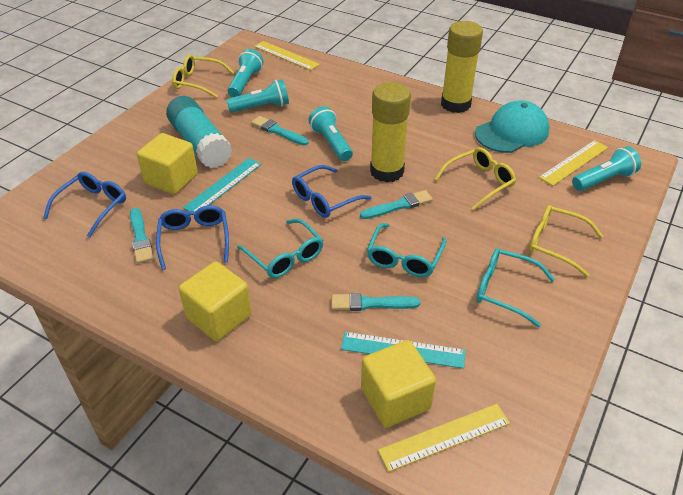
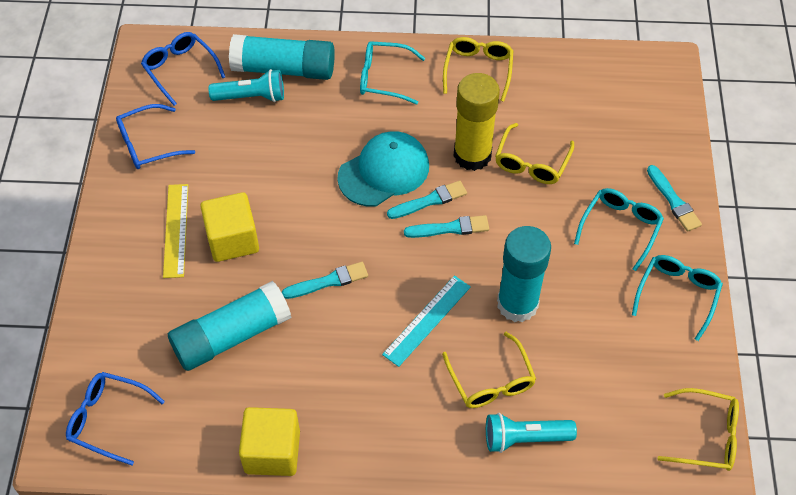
turquoise flashlight: [227,79,289,113] [228,49,263,97] [308,106,353,161] [572,146,641,191] = 4 -> [208,69,284,102] [486,413,577,453] = 2
turquoise glue stick: [166,96,232,168] = 1 -> [168,281,292,371] [229,34,335,80] [497,226,551,322] = 3
turquoise ruler: [183,158,262,212] [341,332,466,369] = 2 -> [382,275,471,367] = 1
yellow cube: [137,133,198,194] [179,261,252,341] [361,340,436,428] = 3 -> [200,192,259,262] [239,407,300,476] = 2
yellow glasses: [172,54,234,98] [435,147,516,210] [529,205,603,277] = 3 -> [442,332,536,408] [443,37,513,102] [495,123,574,184] [657,388,739,471] = 4
yellow glue stick: [370,82,411,182] [441,21,483,113] = 2 -> [453,73,500,171] = 1
yellow ruler: [254,41,320,70] [378,404,510,472] [539,140,608,186] = 3 -> [163,184,188,278] = 1

